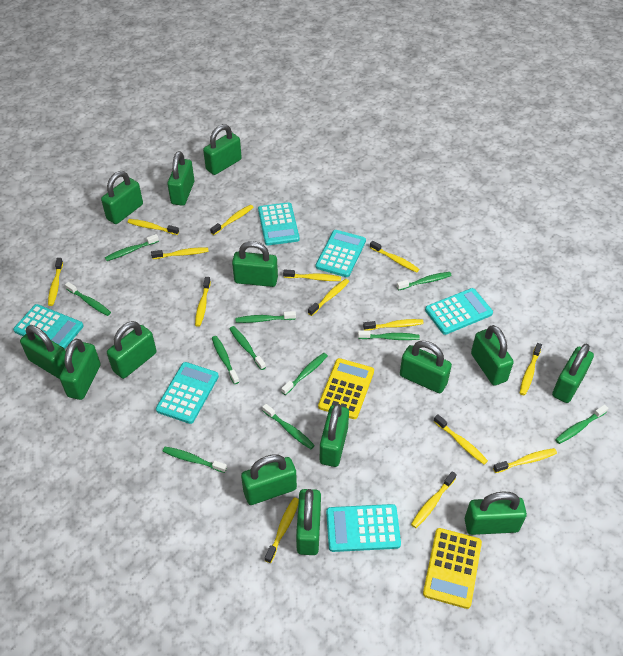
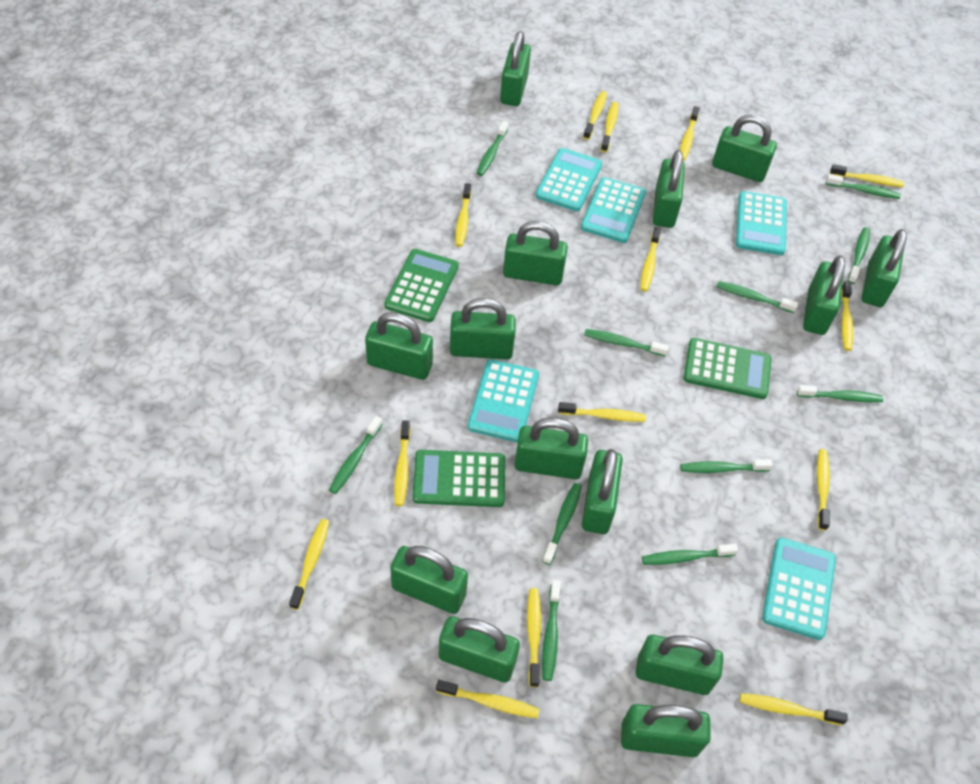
green calculator: none = 0 -> [384,249,459,322] [413,450,505,507] [683,338,772,399] = 3
turquoise calculator: [13,304,84,349] [156,362,219,424] [258,202,299,245] [316,230,366,277] [326,504,401,552] [425,288,493,335] = 6 -> [467,359,539,442] [535,148,602,211] [581,177,646,243] [736,191,787,255] [762,538,836,640] = 5
yellow calculator: [318,358,374,419] [423,528,482,609] = 2 -> none = 0

